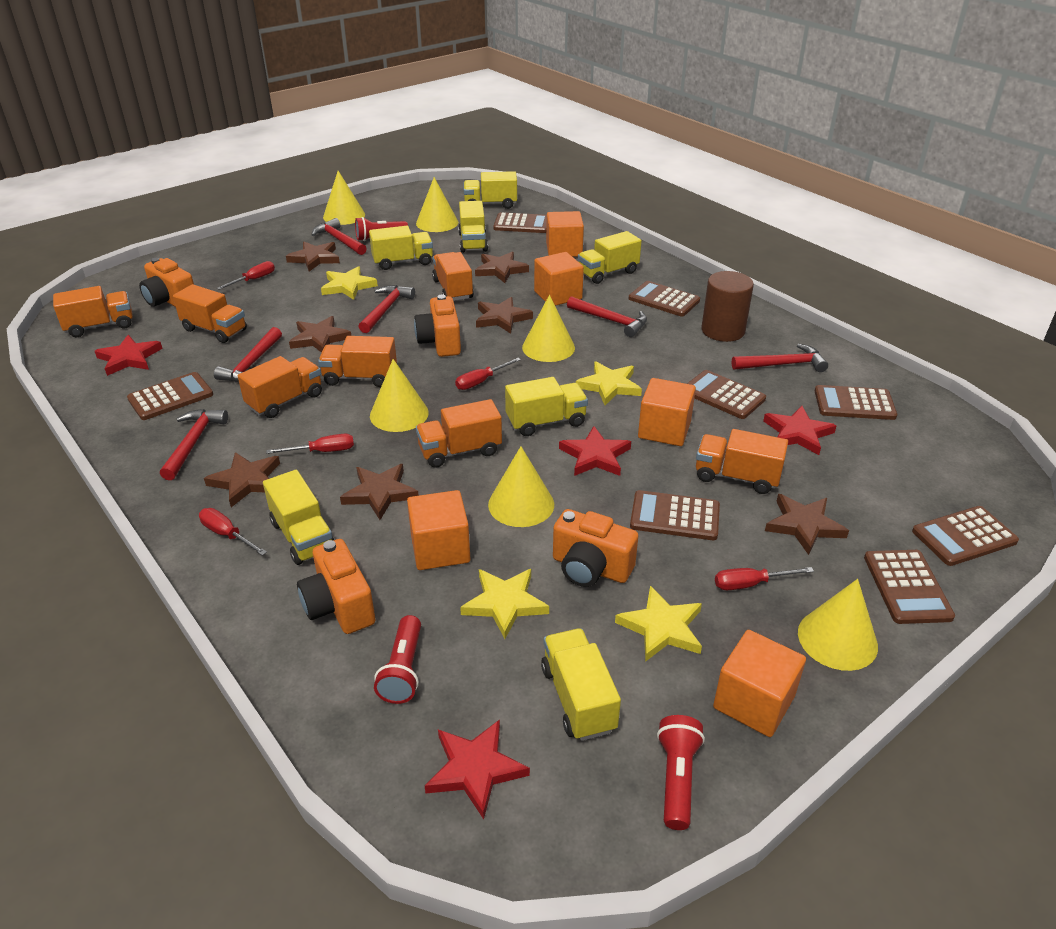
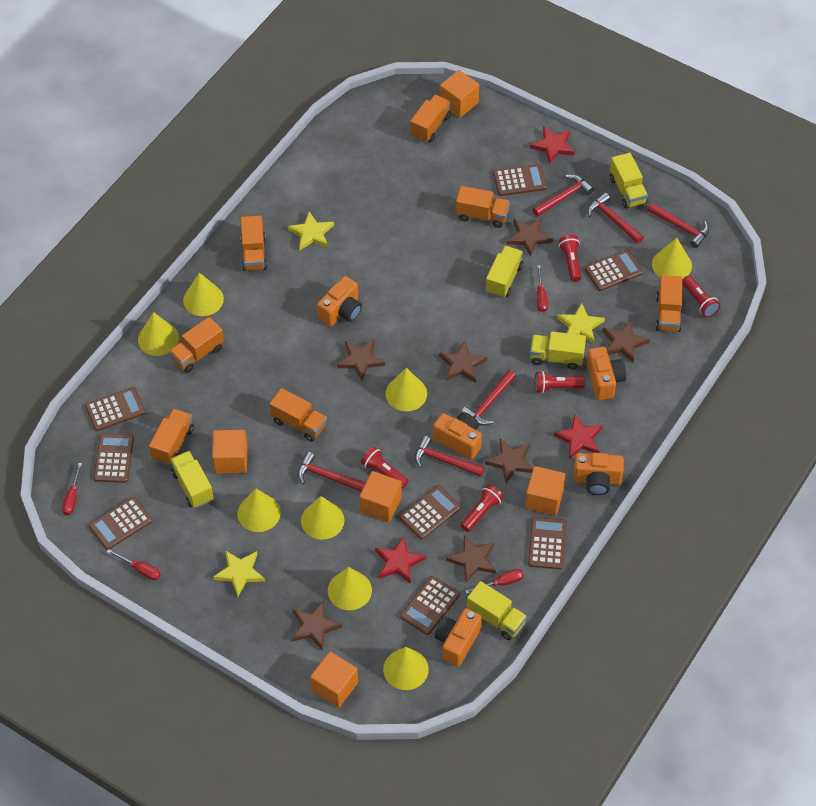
brown cylinder: [702,271,754,342] = 1 -> none = 0
orange camera: [139,258,194,307] [297,539,375,634] [414,295,461,357] [553,509,639,587] = 4 -> [317,276,362,326] [433,412,482,460] [435,608,482,667] [574,453,624,495] [587,347,626,400] = 5
red flashlight: [355,217,408,241] [374,615,421,704] [657,715,705,830] = 3 -> [361,447,409,489] [461,484,504,532] [535,371,585,393] [559,235,581,282] [682,276,720,317] = 5
red screwdriver: [199,508,267,556] [217,261,275,290] [266,434,354,454] [455,358,521,390] [715,567,814,590] = 5 -> [62,463,82,515] [107,549,161,580] [465,569,524,594] [537,265,548,312] = 4
red star: [95,335,163,376] [425,719,530,819] [559,426,631,476] [763,406,837,455] = 4 -> [375,536,426,584] [530,126,575,164] [554,414,602,458] = 3
yellow cone: [323,171,365,225] [370,359,429,432] [416,177,458,232] [488,446,554,527] [522,295,575,362] [798,579,878,671] = 6 -> [138,312,179,356] [183,273,224,316] [237,489,281,532] [301,496,344,540] [328,567,372,610] [383,647,429,690] [385,368,427,411] [652,238,692,279] = 8
yellow star: [321,266,378,300] [460,569,549,639] [576,361,642,405] [615,586,702,662] = 4 -> [213,550,265,596] [288,211,334,251] [557,303,605,344] = 3
yellow truck: [263,470,335,565] [369,226,433,270] [458,201,488,253] [464,171,517,209] [505,377,588,436] [541,628,621,741] [578,231,642,284] = 7 -> [170,451,214,508] [467,581,527,640] [486,246,523,298] [530,331,586,370] [610,153,648,209] = 5

